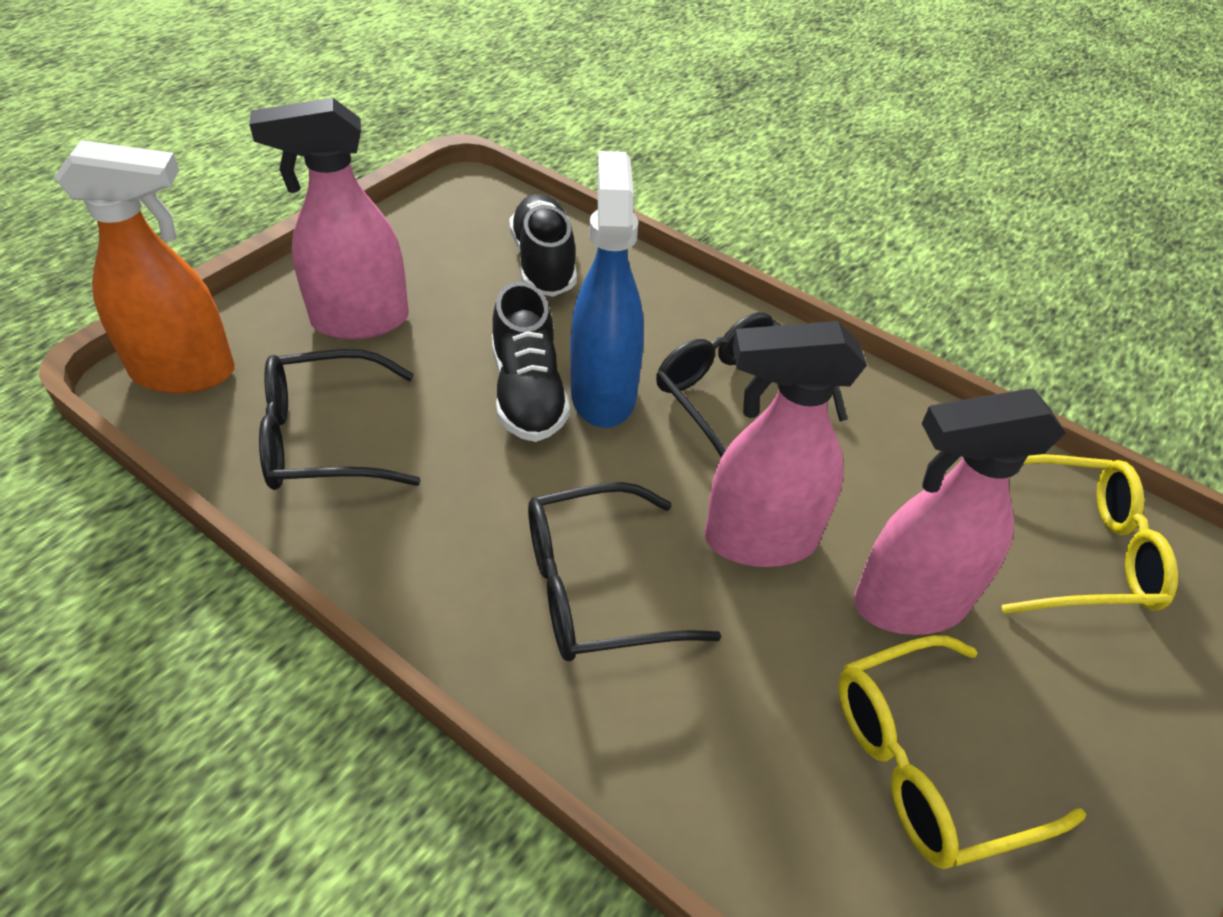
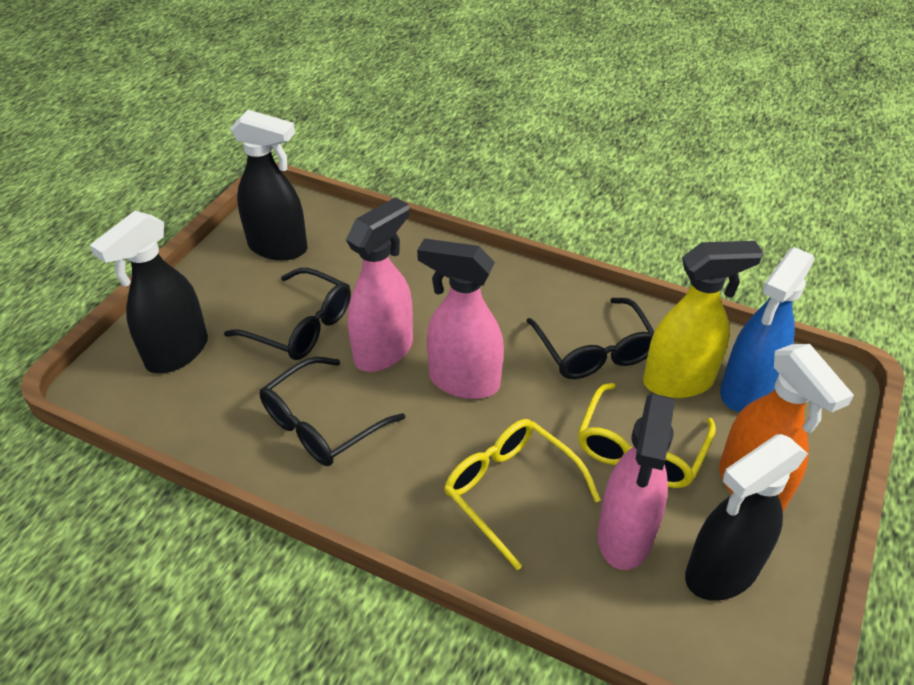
black shoe: [492,282,570,442] [509,194,577,297] = 2 -> none = 0
black spray bottle: none = 0 -> [90,211,208,373] [230,110,308,260] [685,434,808,600] = 3
yellow spray bottle: none = 0 -> [643,241,763,398] = 1

